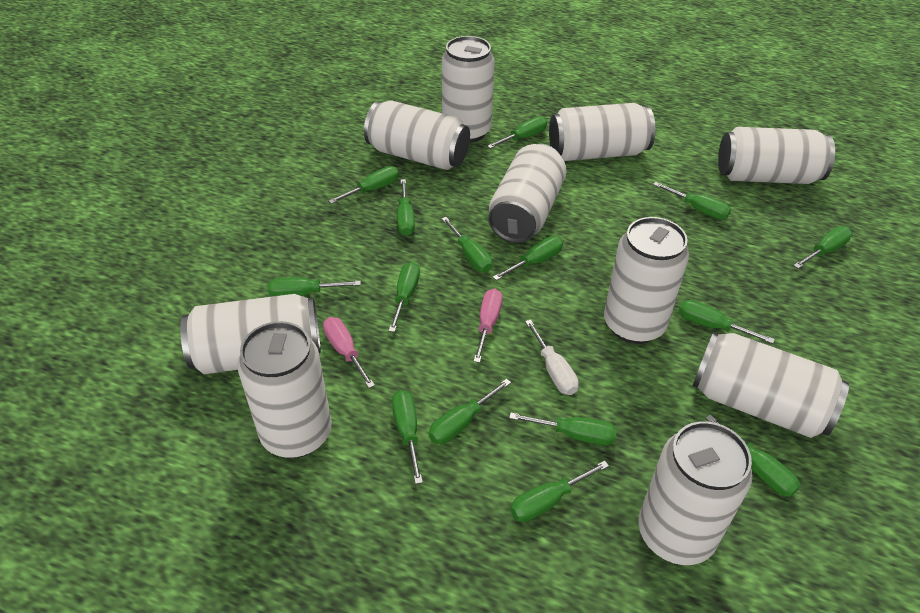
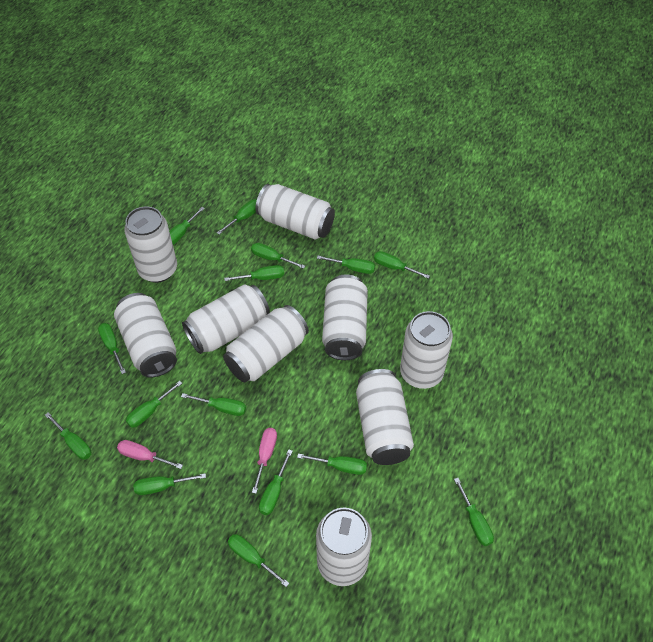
white can: [180,294,321,374] [238,321,332,458] [364,100,470,170] [442,36,495,143] [488,144,567,243] [549,103,655,161] [604,217,689,344] [638,421,752,565] [692,332,849,438] [718,127,835,184] = 10 -> [114,293,177,377] [124,206,177,283] [182,284,270,354] [223,305,309,382] [255,184,335,240] [316,508,372,586] [322,274,368,360] [356,369,414,465] [400,311,453,389] = 9
white screwdriver: [525,319,579,395] = 1 -> none = 0

